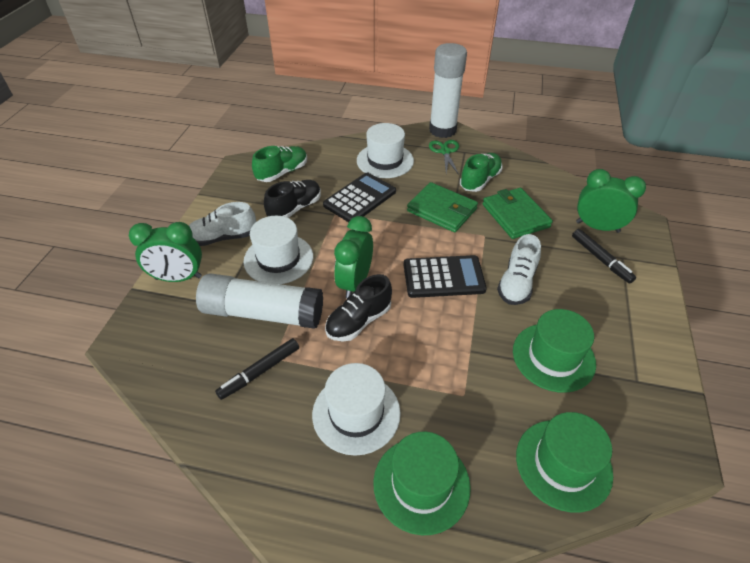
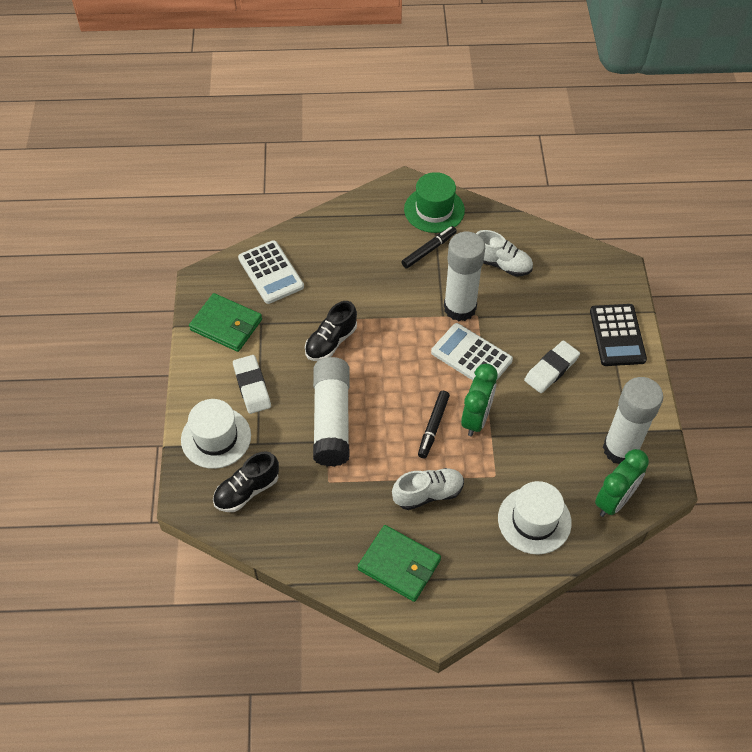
black calculator: [323,172,396,222] [404,255,487,298] = 2 -> [590,304,647,366] = 1
green clock: [129,222,202,282] [334,216,373,299] [576,169,646,233] = 3 -> [461,364,497,436] [595,449,649,517] = 2
green hat: [373,432,471,535] [513,309,596,393] [516,412,613,513] = 3 -> [404,172,465,233] = 1
green scissors: [429,140,459,175] = 1 -> none = 0
green shoe: [252,146,307,182] [460,153,503,192] = 2 -> none = 0
white calculator: none = 0 -> [238,240,304,304] [431,323,513,381] = 2
white eraser: none = 0 -> [233,355,271,414] [524,340,580,393] = 2
white glue stick: [196,273,323,329] [429,43,467,138] = 2 -> [313,357,350,467] [444,232,485,321] [603,377,663,464] = 3
white hat: [244,216,313,284] [312,363,401,456] [357,123,414,178] = 3 -> [181,399,251,469] [498,481,572,555] = 2

